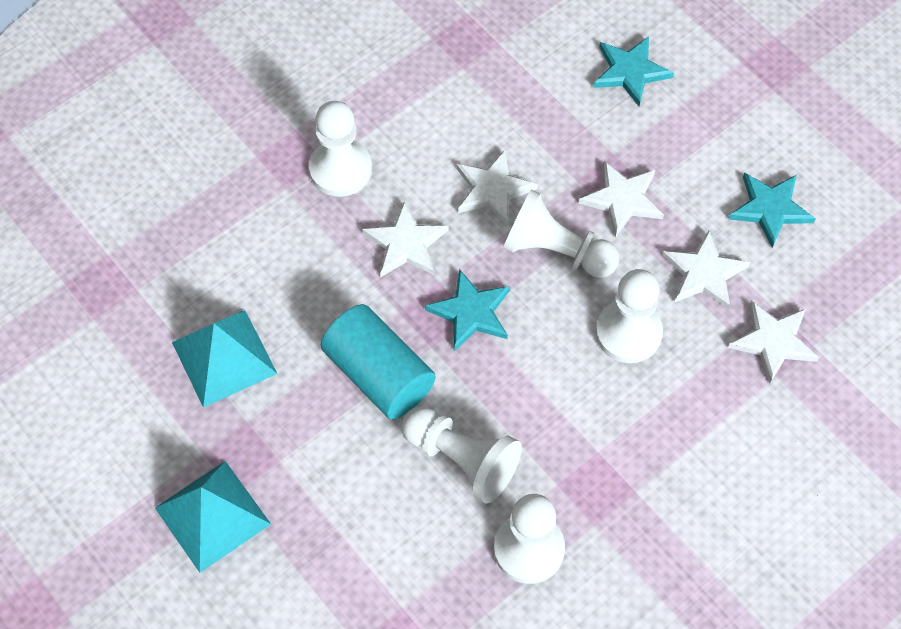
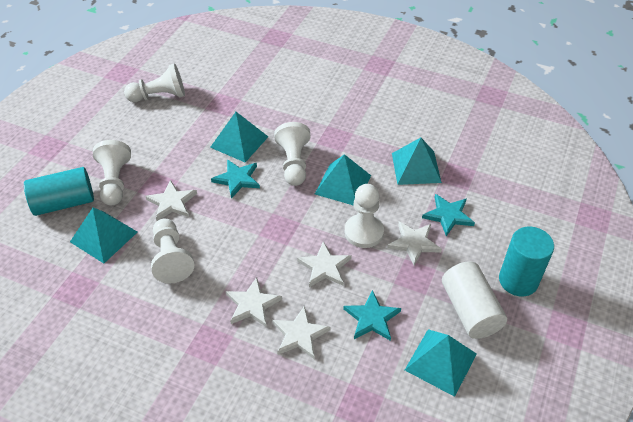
turquoise cylinder: [321,304,435,420] = 1 -> [24,167,94,216] [499,227,554,296] = 2
turquoise pyramid: [155,461,271,573] [172,310,277,408] = 2 -> [70,207,137,263] [210,112,268,162] [315,154,371,206] [392,138,442,185] [405,329,477,397] = 5
white cylinder: none = 0 -> [442,261,507,339] = 1

